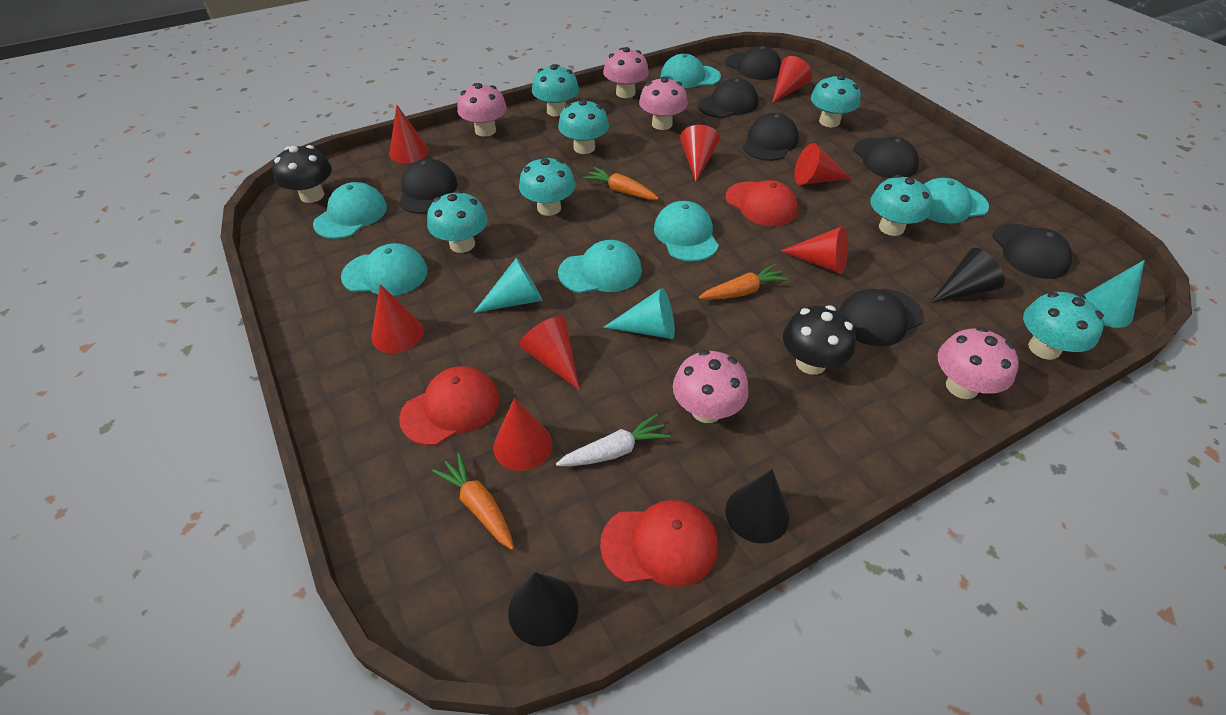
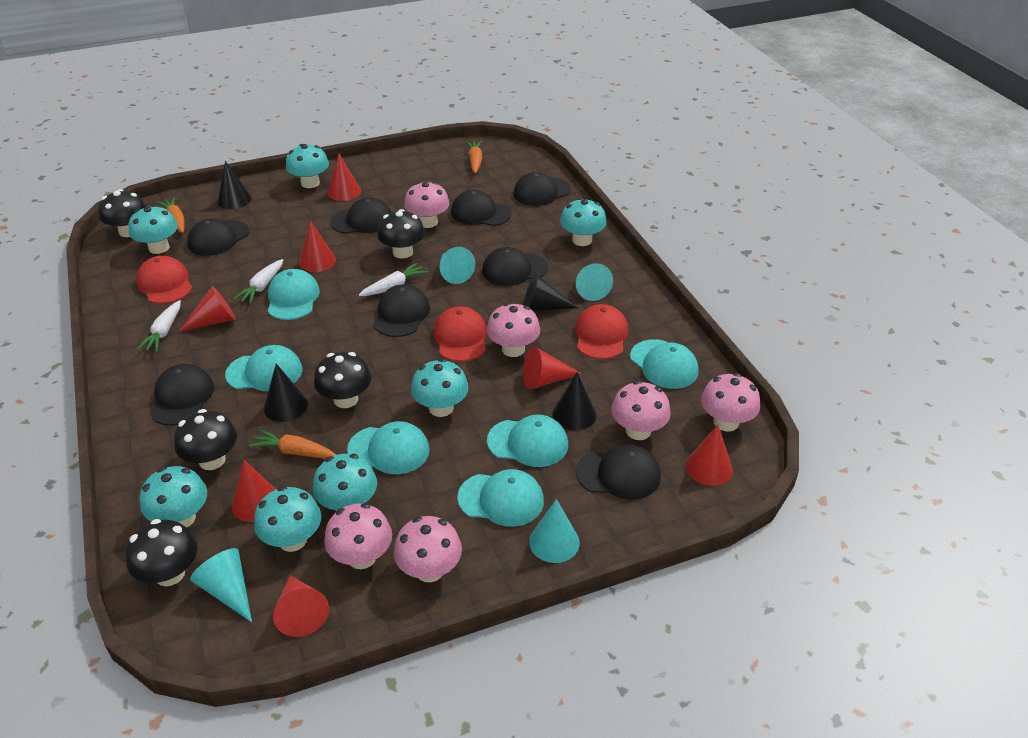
black cap: [399,159,457,214] [698,78,758,118] [726,46,781,80] [742,113,799,161] [838,289,924,347] [853,137,919,178] [992,224,1072,279] = 7 -> [150,364,214,426] [187,219,249,256] [330,197,392,234] [373,284,430,337] [451,190,512,226] [482,247,548,286] [513,172,571,206] [576,444,661,500] = 8
black cone: [508,572,578,646] [725,469,789,543] [930,248,1005,303] = 3 -> [217,161,252,209] [264,364,308,422] [524,274,578,311] [552,372,596,431] = 4
black mushroom: [272,145,332,203] [783,305,856,375] = 2 -> [98,189,146,237] [126,519,197,586] [174,409,237,470] [314,352,371,408] [377,209,425,259] = 5
pink mushroom: [457,83,507,137] [603,47,649,98] [639,77,688,130] [673,350,749,423] [937,327,1019,399] = 5 -> [324,503,392,569] [394,516,462,583] [404,182,450,228] [487,303,540,357] [611,381,671,440] [701,373,760,432] = 6
red cone: [372,284,424,353] [389,104,429,163] [494,398,552,471] [519,316,580,390] [680,125,720,182] [772,56,812,103] [781,226,848,274] [794,143,852,185] = 8 -> [179,286,236,332] [232,460,276,522] [273,575,329,637] [299,220,336,272] [328,154,361,201] [523,347,582,390] [685,425,733,486] = 7
turquoise cone: [473,258,543,313] [603,288,675,339] [1084,260,1145,328] = 3 -> [190,548,252,622] [440,247,475,284] [529,499,580,563] [576,263,613,301] = 4
white carrot: [556,414,671,466] = 1 -> [137,300,181,352] [233,259,283,304] [359,263,427,296] = 3

